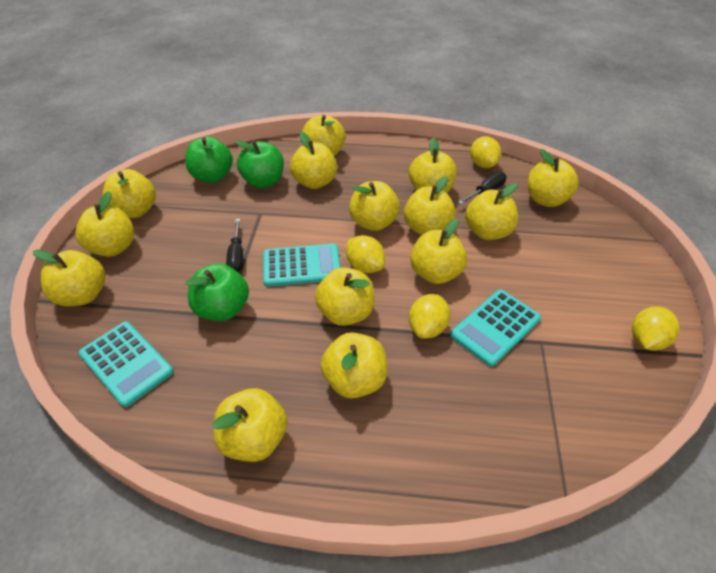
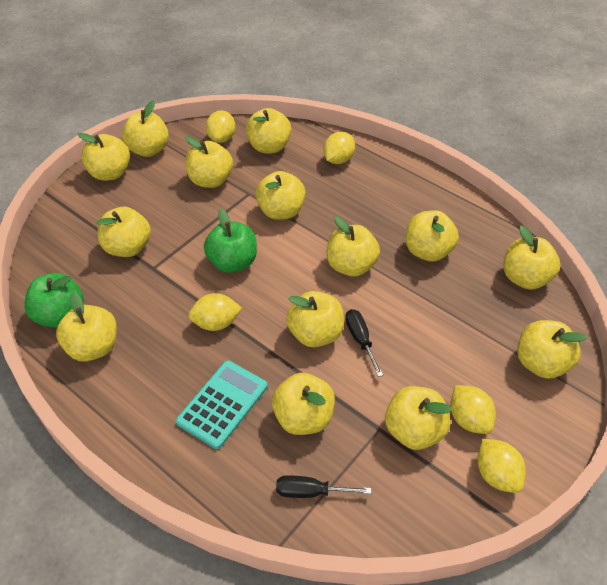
green apple: [185,136,233,183] [185,263,249,321] [235,140,284,188] = 3 -> [24,273,84,328] [204,209,257,273] = 2
turquoise calculator: [79,321,174,407] [263,244,341,287] [450,289,541,367] = 3 -> [176,360,268,449] = 1
yellow lemon: [346,235,385,273] [409,294,450,339] [470,136,501,168] [632,306,679,351] = 4 -> [188,293,242,331] [206,110,236,143] [323,132,355,164] [451,385,496,434] [477,439,526,493] = 5

